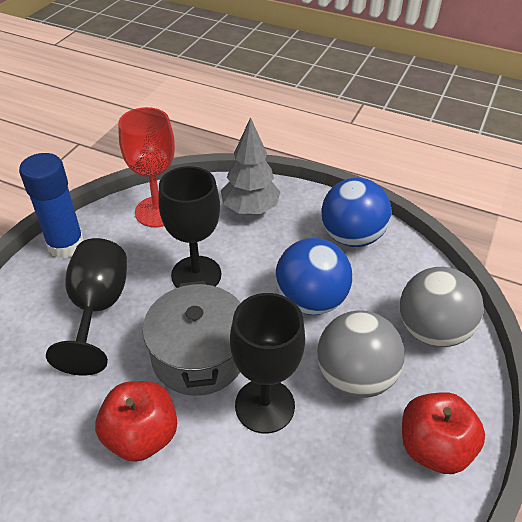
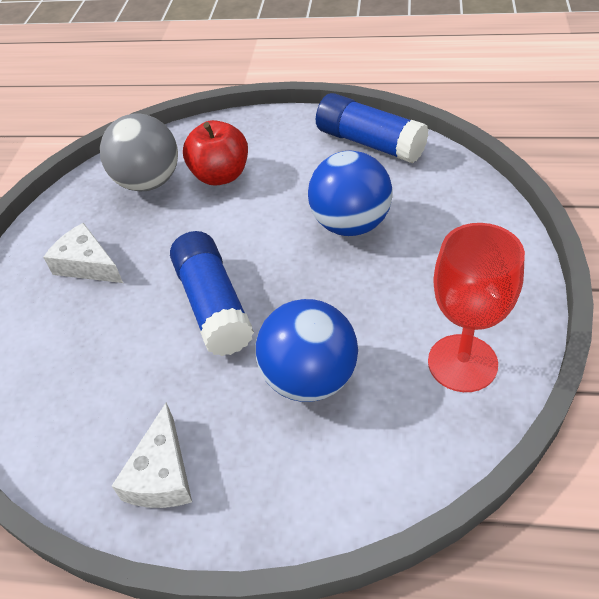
black goblet: [46,238,127,375] [158,166,221,288] [230,293,305,434] = 3 -> none = 0
blue glue stick: [19,153,84,258] = 1 -> [170,231,254,356] [316,93,429,163] = 2
grey ball: [317,310,405,398] [400,267,484,347] = 2 -> [100,113,178,191] = 1
grey pot: [142,281,241,396] = 1 -> none = 0
grey tree: [221,117,280,214] = 1 -> none = 0
red apple: [95,381,177,462] [402,392,485,474] = 2 -> [183,120,248,186] = 1
white cheese: none = 0 -> [43,223,123,283] [112,402,192,508] = 2

